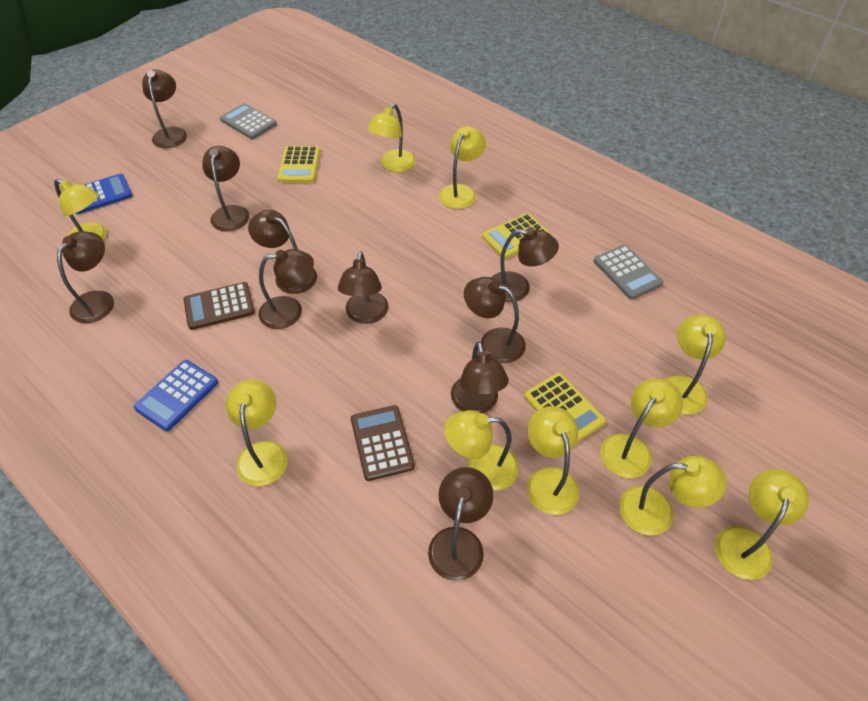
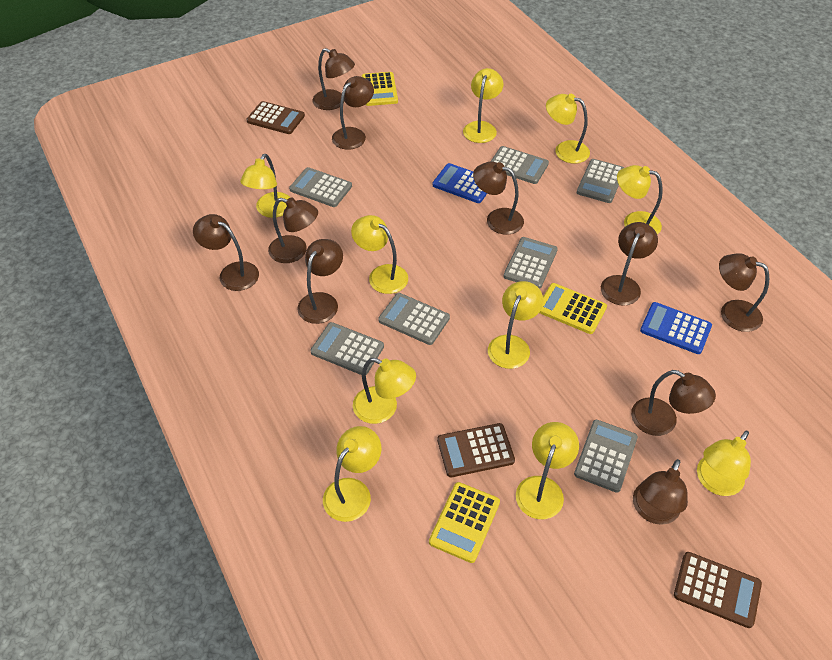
brown calculator: [183,282,255,330] [351,405,415,481] = 2 -> [247,101,305,134] [437,423,515,477] [674,552,762,628] = 3
grey calculator: [220,103,277,139] [594,245,664,300] = 2 -> [289,167,352,207] [310,322,384,375] [378,293,450,345] [491,146,549,184] [503,237,558,289] [574,420,638,493] [577,159,624,203] = 7

